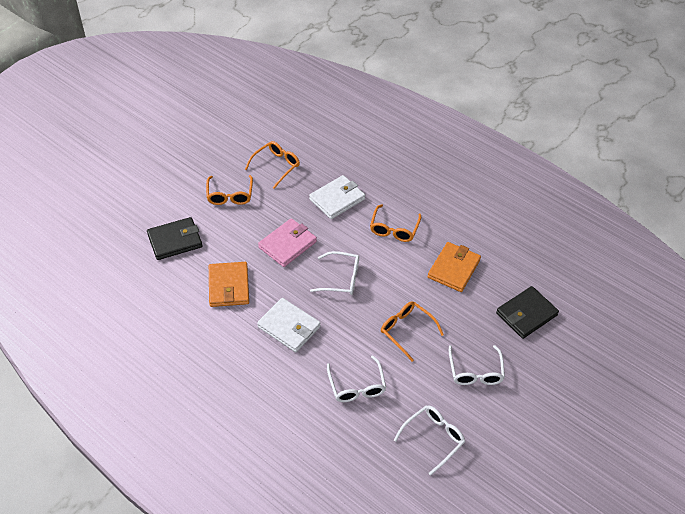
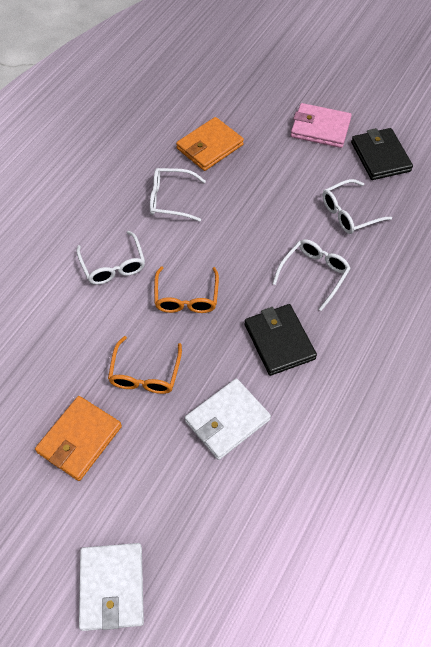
orange glasses: [206,175,253,205] [245,141,300,189] [370,204,421,242] [381,301,444,362] = 4 -> [108,336,182,394] [154,266,219,313] = 2

